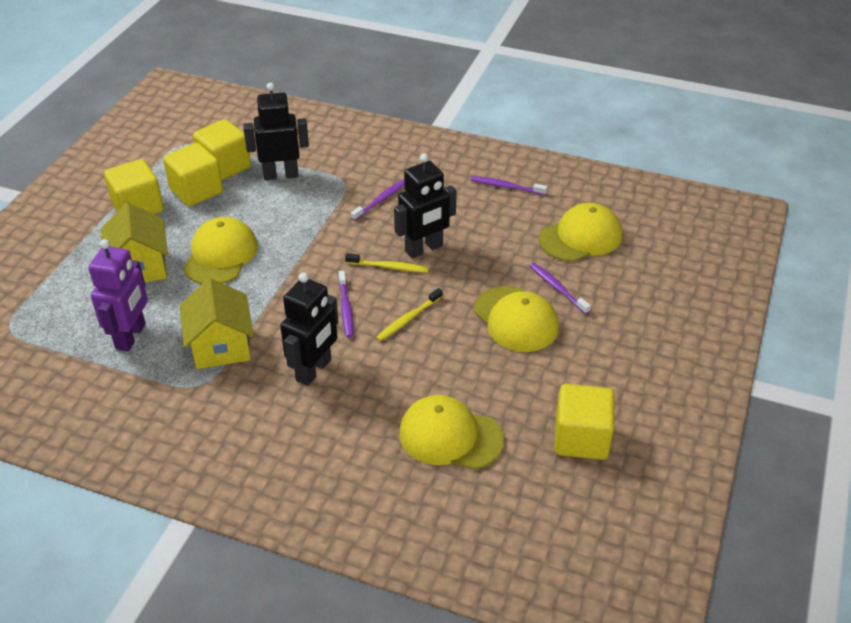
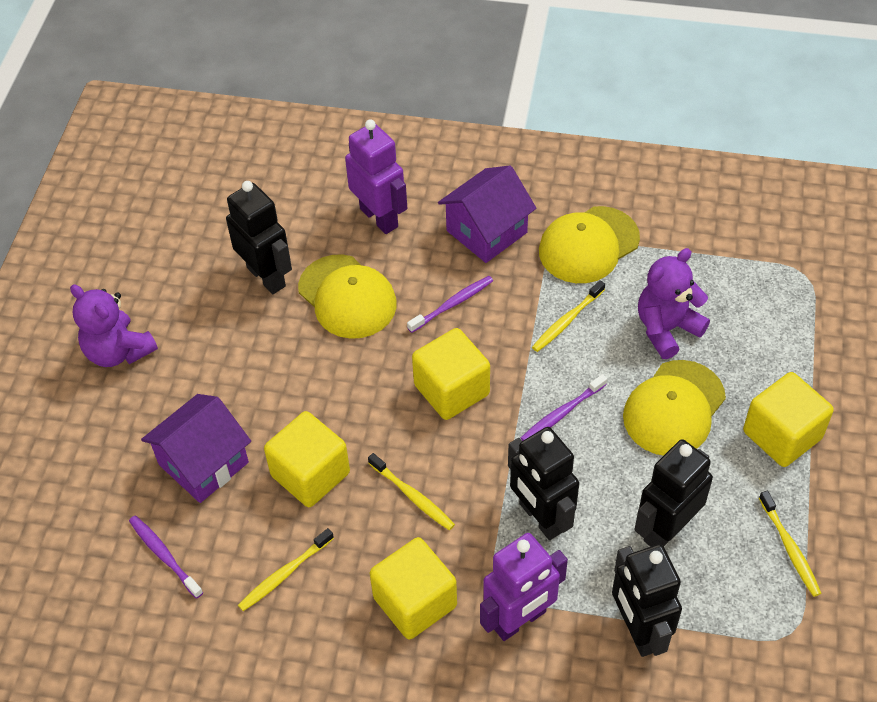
black robot: [243,83,309,180] [280,272,338,386] [394,153,457,258] = 3 -> [226,181,292,294] [508,427,579,540] [612,544,682,657] [634,439,713,547] = 4
purple house: none = 0 -> [141,394,251,503] [438,165,536,263] = 2
purple robot: [89,239,148,351] = 1 -> [345,119,407,234] [480,533,568,641] = 2
purple teddy bear: none = 0 -> [70,284,158,367] [638,248,710,359] = 2
purple toothbrush: [339,271,353,338] [351,180,404,221] [471,176,547,195] [529,263,591,314] = 4 -> [129,516,203,598] [407,276,493,333] [521,374,607,441] = 3
yellow cap: [183,217,258,284] [399,395,504,470] [474,286,559,352] [539,203,622,262] = 4 -> [298,254,397,339] [539,206,640,283] [623,360,726,456] = 3
yellow house: [101,203,168,282] [180,278,254,369] = 2 -> none = 0
yellow toothbrush: [345,253,429,273] [376,288,443,341] = 2 -> [238,528,334,611] [368,453,455,531] [532,280,605,352] [759,490,822,597] = 4

